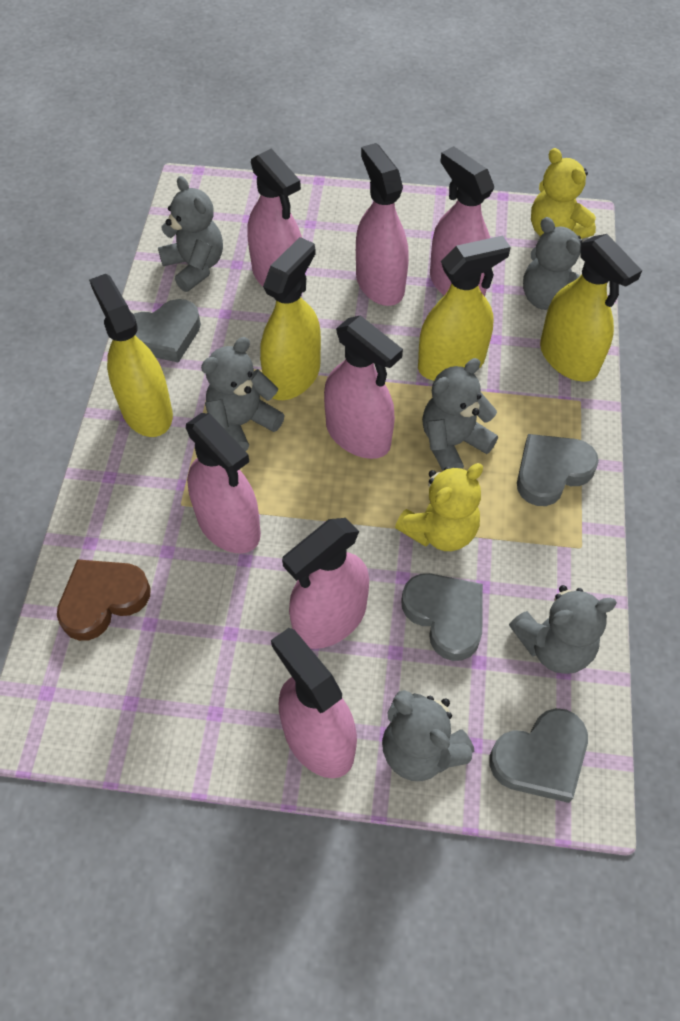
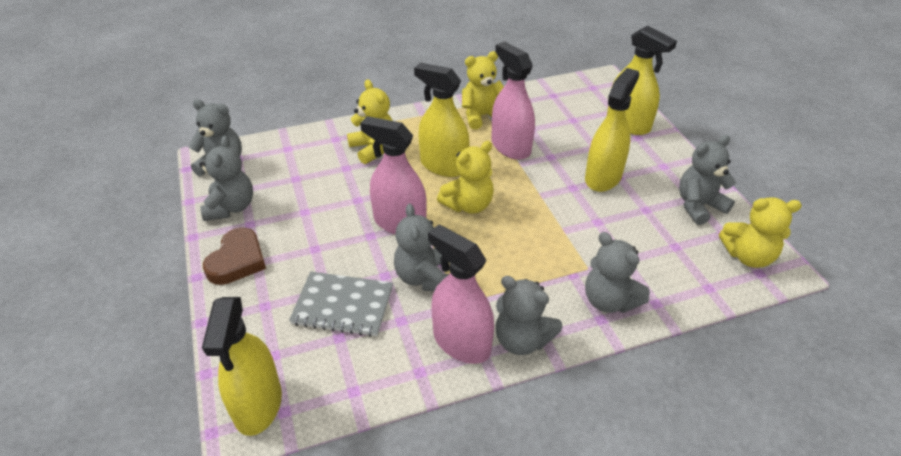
grey heart: [134,299,201,363] [401,573,483,661] [489,708,588,803] [517,434,599,506] = 4 -> none = 0
grey notebook: none = 0 -> [289,271,393,337] = 1
pink spray bottle: [186,413,261,553] [248,148,302,286] [271,628,357,778] [282,518,369,649] [324,315,403,459] [356,143,409,306] [430,146,494,296] = 7 -> [360,116,427,234] [428,225,494,364] [491,42,535,160] = 3
yellow teddy bear: [395,463,483,551] [531,148,596,239] = 2 -> [347,79,393,164] [437,141,494,214] [462,51,504,130] [719,197,802,268] = 4

